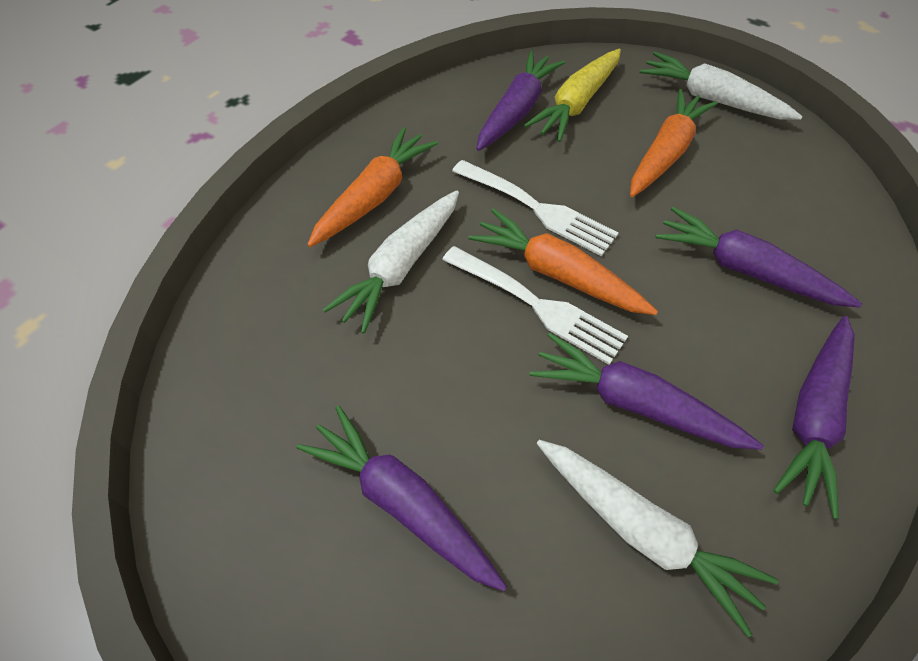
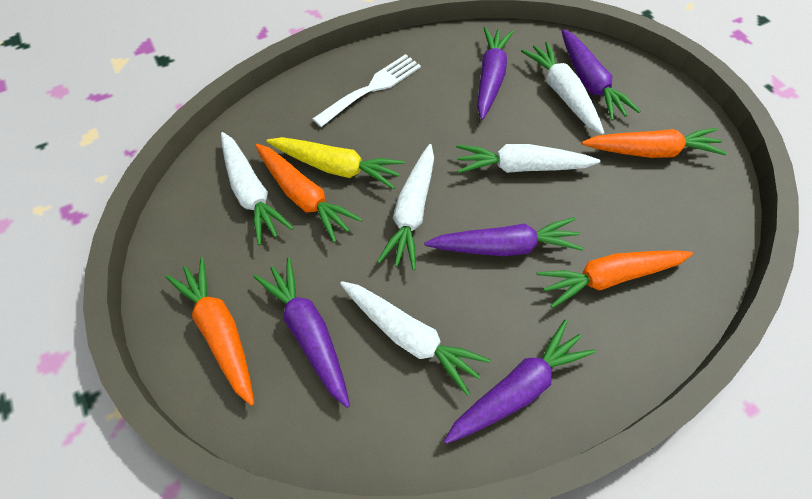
orange carrot: [307,127,438,247] [468,208,658,315] [630,89,718,197] = 3 -> [166,257,254,406] [255,144,362,243] [537,250,693,308] [582,128,727,158] = 4
white carrot: [323,191,459,334] [537,440,778,637] [640,52,802,120] = 3 -> [221,132,293,245] [340,281,491,396] [377,144,434,270] [456,144,601,173] [521,42,604,135] = 5
white fork: [442,246,628,365] [452,160,618,256] = 2 -> [313,54,421,127] = 1

